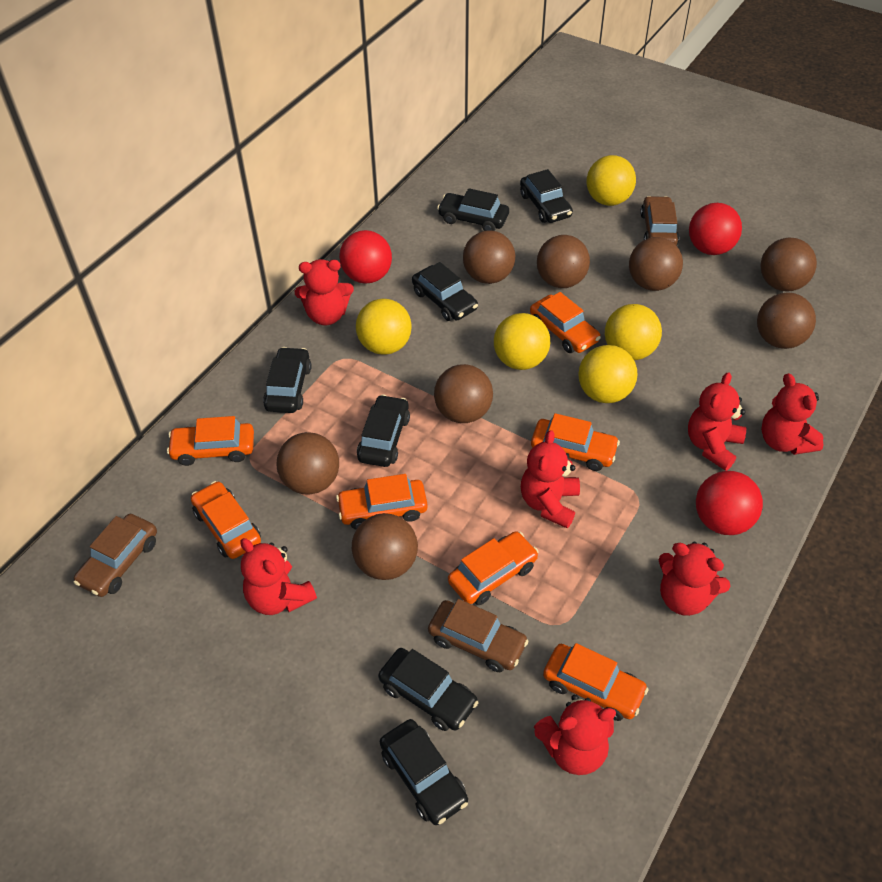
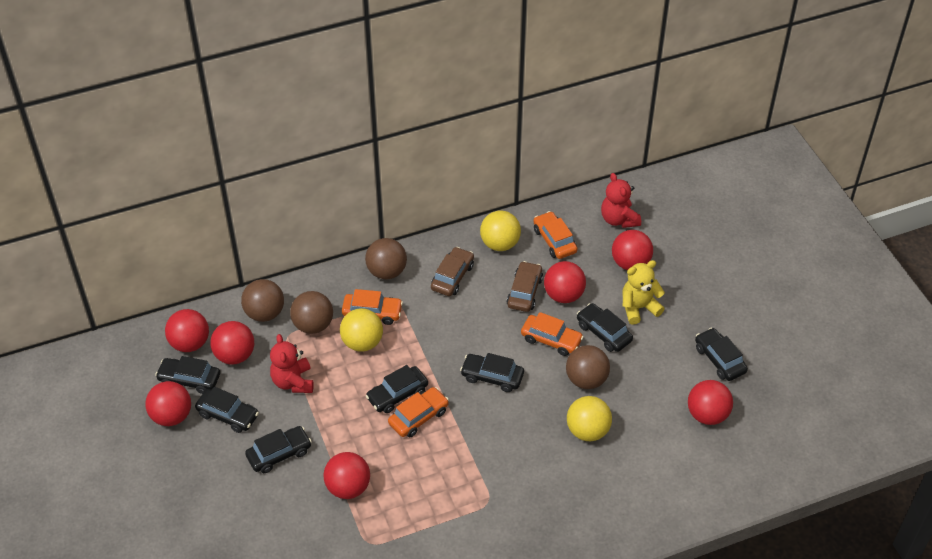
brown ball: [277,432,339,495] [352,513,418,580] [434,364,493,423] [463,230,515,284] [537,235,590,288] [629,237,683,291] [757,292,816,349] [760,238,817,291] = 8 -> [241,279,284,322] [290,291,333,334] [365,238,407,279] [566,345,610,389] = 4
brown car: [73,514,157,597] [428,599,528,672] [640,196,679,246] = 3 -> [431,247,474,296] [507,261,543,312] = 2
orange car: [167,416,254,466] [191,481,261,559] [336,474,428,530] [448,531,539,605] [530,292,601,353] [531,413,620,471] [543,643,649,721] = 7 -> [342,289,403,325] [388,387,449,437] [521,312,584,356] [533,211,578,259] = 4
red ball: [339,230,392,284] [689,203,742,255] [696,471,763,535] = 3 -> [145,381,191,426] [165,309,209,352] [210,321,254,365] [323,452,370,499] [544,261,586,303] [612,230,653,270] [688,380,733,425] = 7
red teddy bear: [240,538,317,615] [295,259,354,325] [521,430,580,528] [534,694,616,775] [658,542,730,616] [688,372,746,471] [761,373,824,455] = 7 -> [270,334,314,393] [601,173,641,228] = 2
yellow ball: [356,299,412,355] [494,313,550,370] [578,345,638,403] [587,155,636,206] [605,304,662,360] = 5 -> [340,308,383,352] [480,210,521,251] [567,396,612,441] = 3
yellow teddy bear: none = 0 -> [622,260,665,325] = 1

